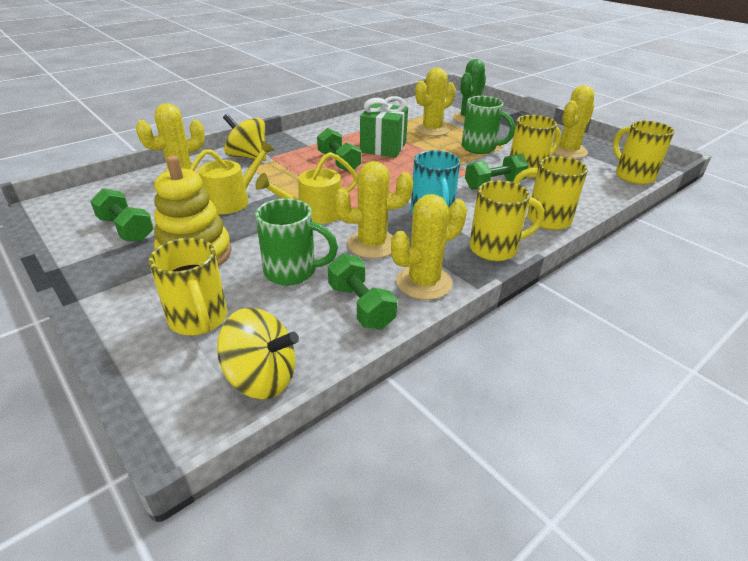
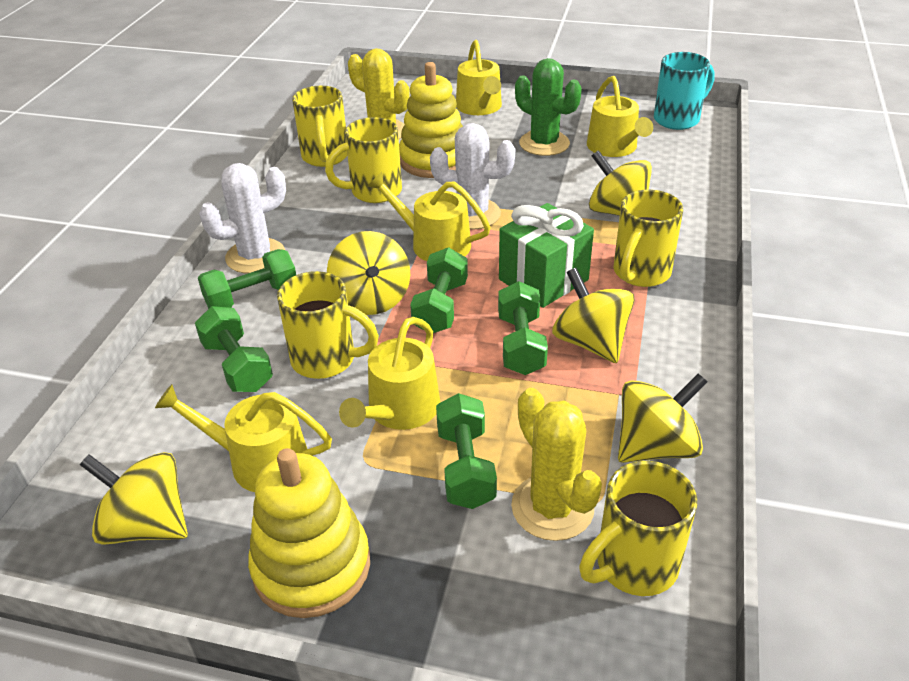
green dumbbell: [90,188,154,242] [317,128,361,172] [328,254,397,329] [465,153,529,190] = 4 -> [195,306,273,392] [198,249,296,309] [410,247,468,333] [436,393,497,509] [498,281,548,375] = 5
green mug: [255,198,338,285] [462,96,515,154] = 2 -> none = 0
white cactus: none = 0 -> [199,163,286,274] [430,123,515,229] = 2
yellow cactus: [136,103,205,174] [334,161,413,258] [391,194,467,300] [415,68,456,136] [552,85,594,159] = 5 -> [348,48,410,139] [511,388,602,541] = 2
yellow spinning top: [217,308,299,399] [223,114,266,161] = 2 -> [80,452,188,545] [327,231,410,315] [552,268,635,363] [589,150,652,216] [618,373,707,463] = 5
yellow stacking toy: [154,155,232,266] = 1 -> [248,448,370,618] [399,62,463,178] = 2
yellow watering can: [190,140,274,214] [255,152,358,224] = 2 -> [155,384,332,492] [339,317,440,430] [367,171,491,261] [456,40,502,115] [587,76,653,157] = 5

